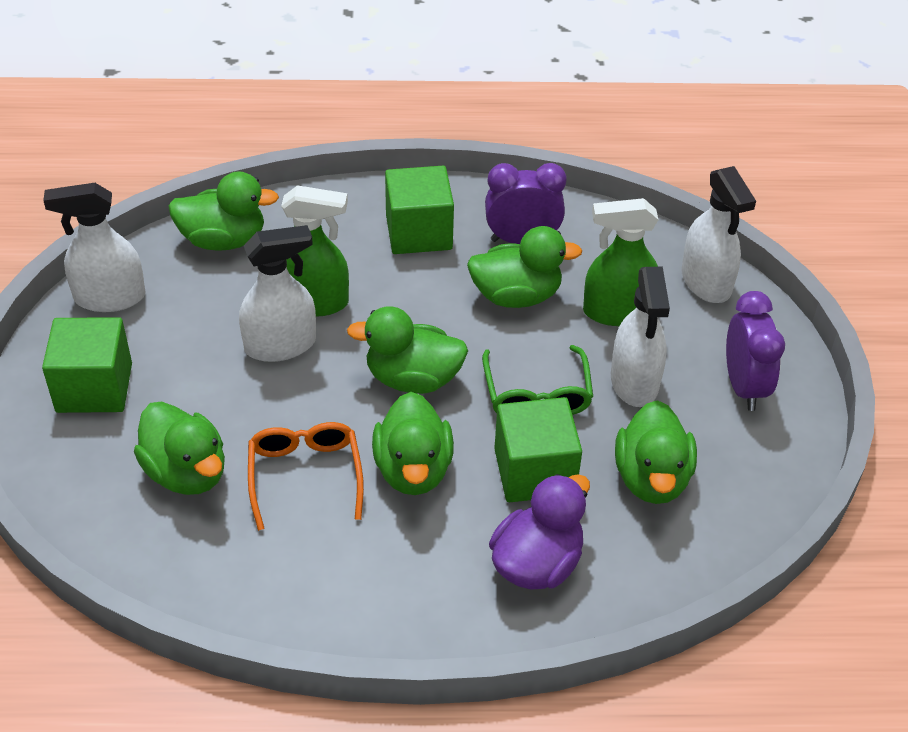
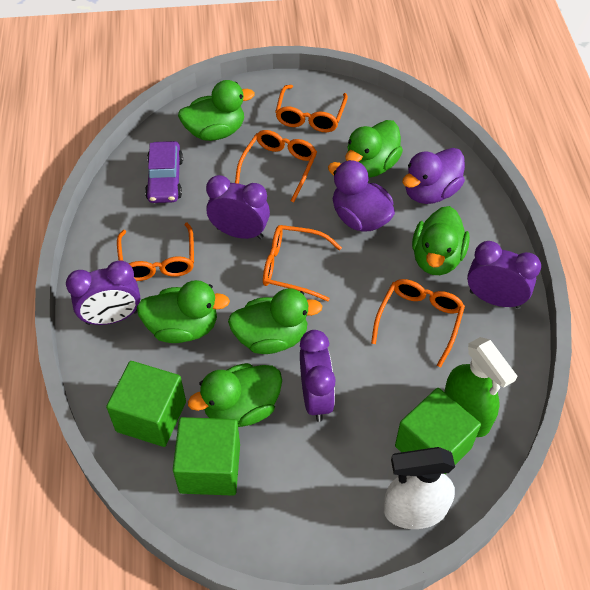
green glasses: [482,345,593,415] = 1 -> none = 0
green spray bottle: [281,185,349,317] [583,198,659,326] = 2 -> [444,337,517,437] = 1
orange glasses: [248,422,364,531] = 1 -> [117,223,194,281] [235,130,317,203] [263,225,342,301] [275,85,348,132] [371,279,465,368] = 5
purple car: none = 0 -> [145,141,183,203] = 1
purple clock: [485,163,567,244] [726,291,785,411] = 2 -> [66,261,140,325] [206,175,270,239] [300,330,336,422] [467,241,541,308] = 4
purple duck: [489,474,590,590] = 1 -> [328,160,395,232] [402,148,465,204] = 2
white spray bottle: [43,183,146,312] [239,225,316,362] [611,267,670,407] [681,166,756,303] = 4 -> [384,447,455,529] = 1

